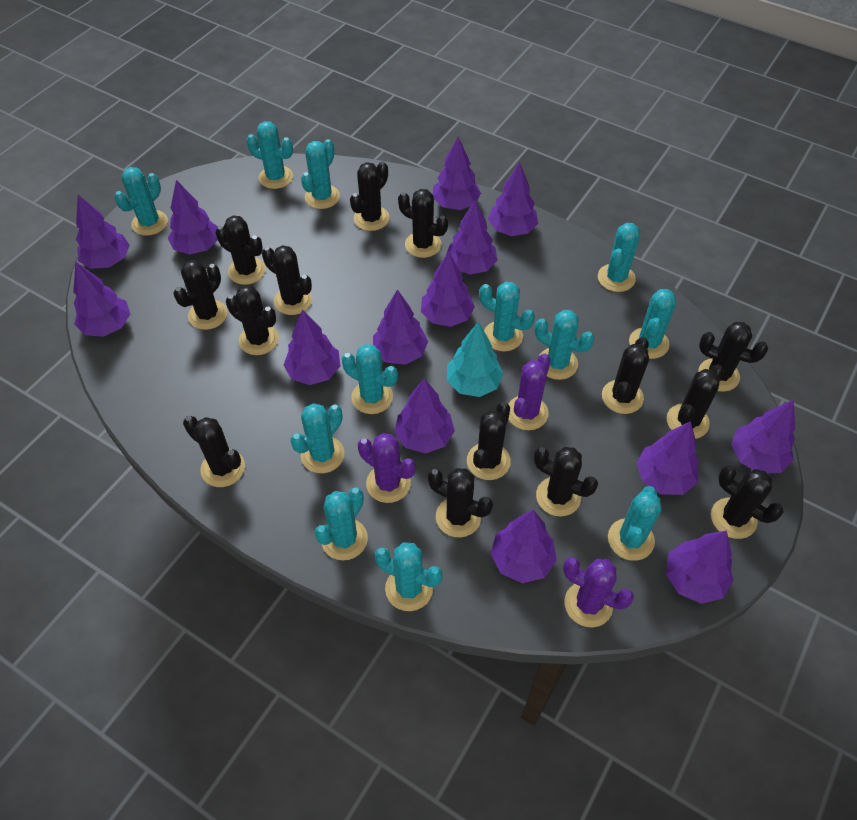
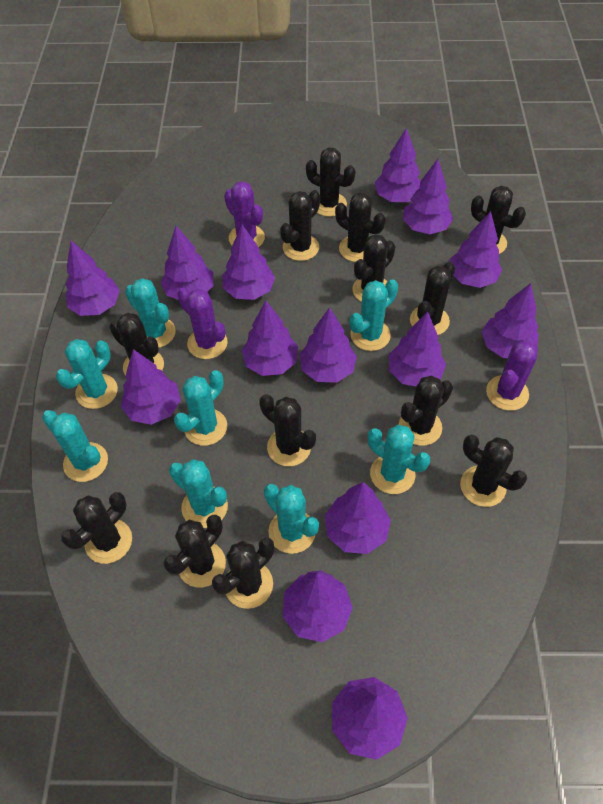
black cactus: [173,260,227,330] [183,416,245,487] [216,215,266,285] [226,285,279,355] [262,245,312,315] [350,162,389,231] [398,189,448,258] [428,468,493,538] [467,402,511,480] [534,447,598,516] [602,337,649,414] [667,365,724,439] [698,322,768,392] [711,466,784,539] = 14 -> [61,492,132,564] [109,313,164,376] [163,515,226,588] [212,537,274,609] [259,394,316,466] [280,190,320,261] [306,147,356,217] [335,192,386,262] [353,234,395,302] [399,376,453,446] [410,262,455,335] [460,435,527,507] [471,186,526,254] = 13
turquoise cactus: [114,167,168,236] [246,121,293,189] [290,403,344,473] [301,139,340,209] [314,487,368,560] [342,344,398,414] [375,542,443,611] [479,282,535,352] [535,310,595,380] [598,223,640,292] [608,486,662,561] [629,289,676,359] = 12 -> [42,410,108,482] [56,339,118,409] [125,278,176,348] [169,459,228,528] [174,370,227,446] [264,484,319,554] [350,279,398,351] [368,425,430,494] = 8
turquoise tree: [447,322,503,397] = 1 -> none = 0

